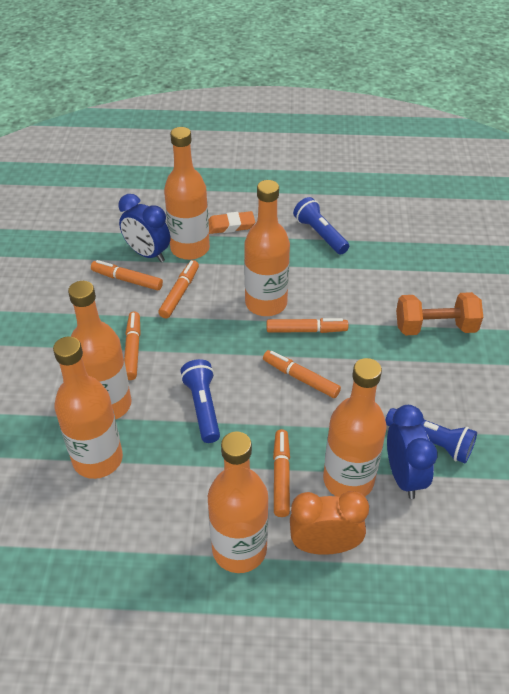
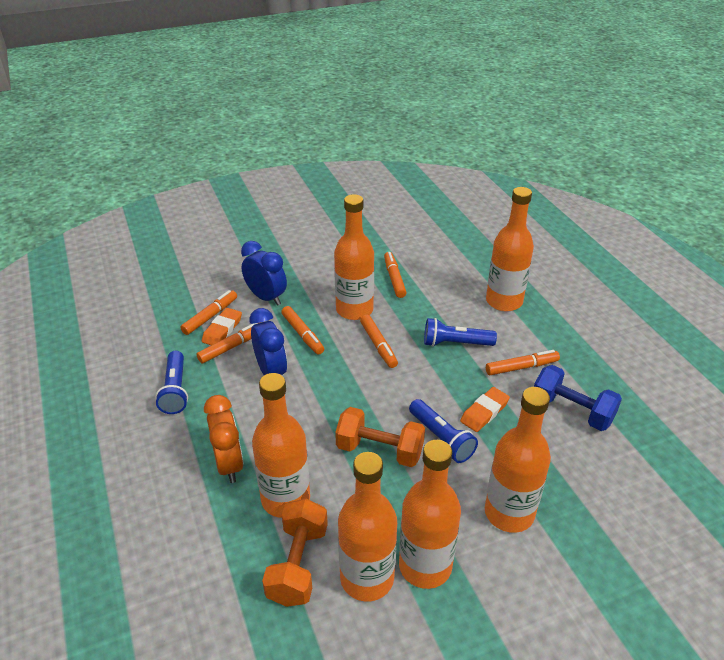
blue dumbbell: none = 0 -> [534,365,622,431] = 1
orange dumbbell: [396,292,483,335] = 1 -> [262,498,328,607] [335,407,425,467] = 2
orange eraser: [209,211,255,234] = 1 -> [202,308,242,345] [460,387,510,432] = 2

